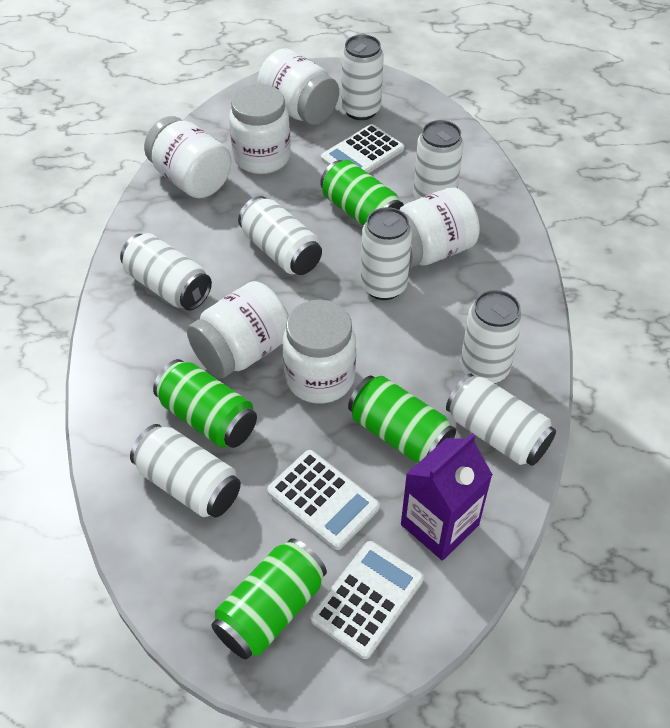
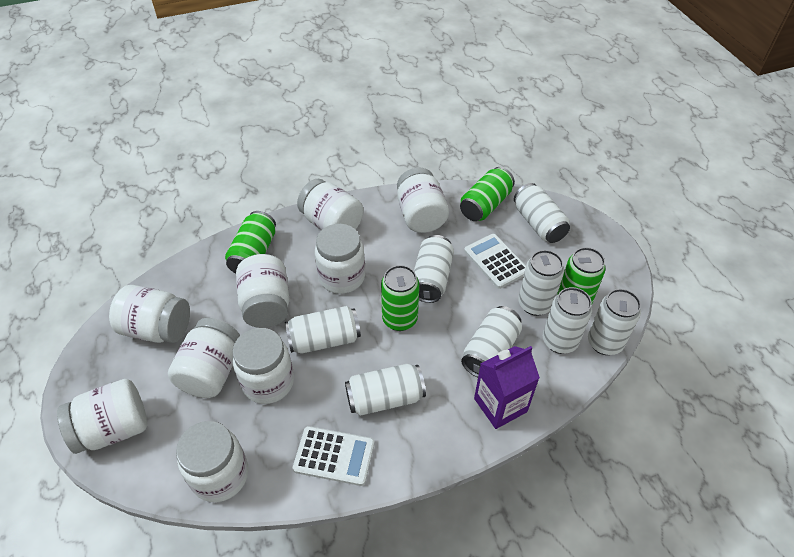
white calculator: [267,450,380,550] [310,541,424,659] [321,124,404,174] = 3 -> [293,426,374,486] [464,234,526,289] = 2
white jar: [144,116,231,199] [187,281,289,378] [229,84,291,174] [257,48,339,125] [283,300,356,404] [399,187,480,268] = 6 -> [57,379,147,454] [109,285,190,343] [168,318,240,398] [176,421,248,502] [233,328,294,404] [236,254,290,328] [297,179,363,230] [315,224,365,294] [397,168,449,233] = 9

